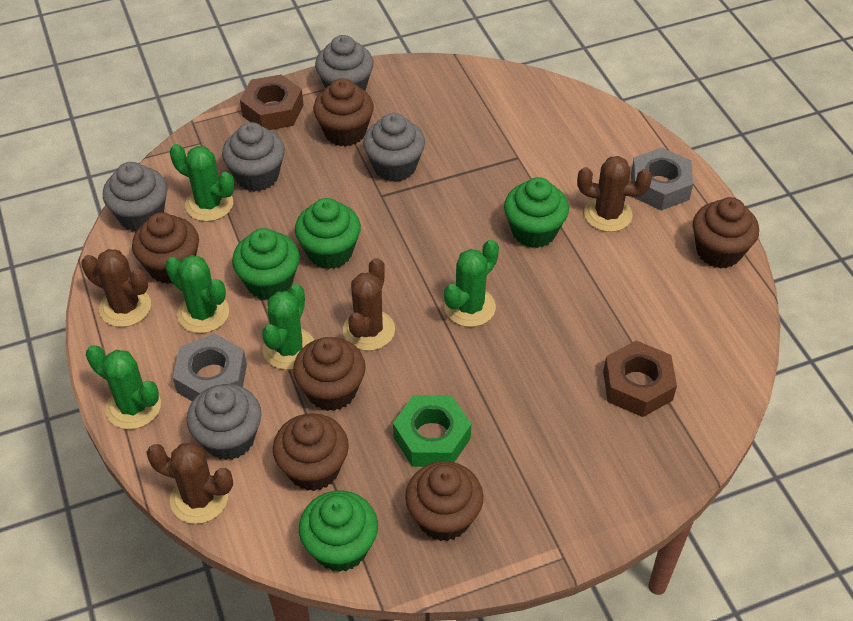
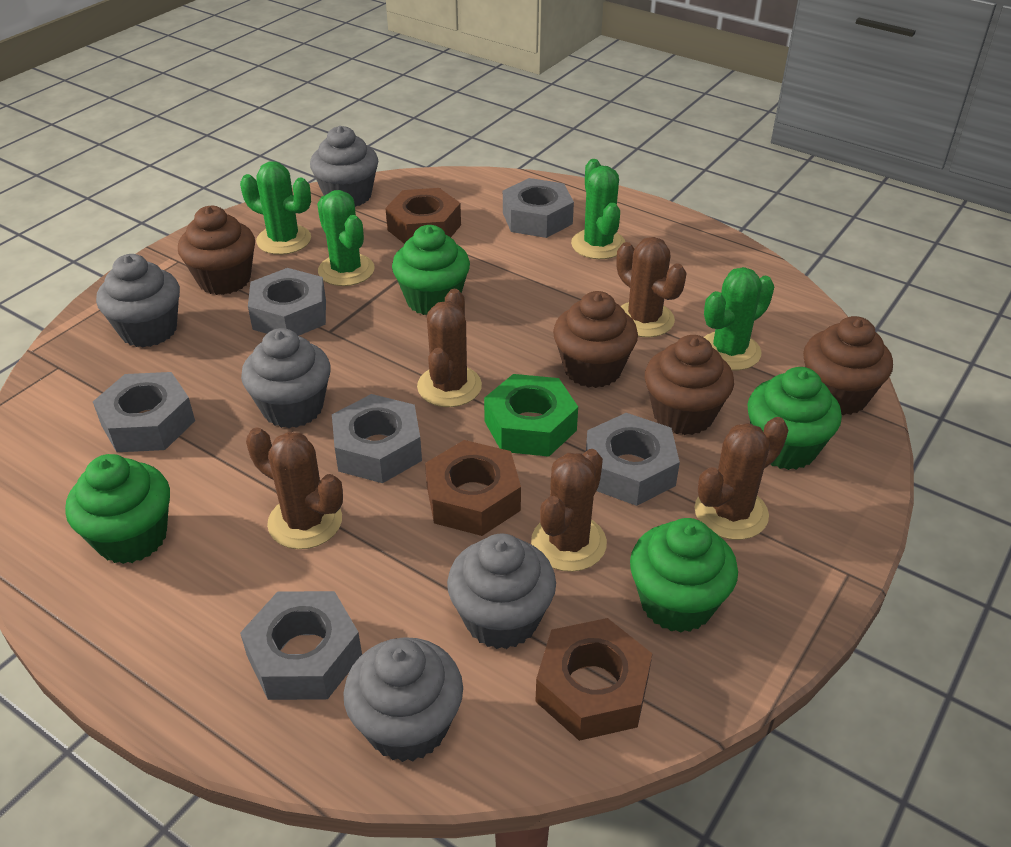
brown cactus: [82,249,151,327] [146,443,233,524] [343,258,395,351] [577,156,652,232] = 4 -> [246,427,343,549] [417,289,482,407] [531,449,607,572] [616,237,687,337] [694,417,788,540] = 5
brown cupcake: [132,212,199,284] [273,413,349,491] [293,337,366,411] [313,78,374,147] [405,461,484,541] [693,197,759,268] = 6 -> [178,206,255,295] [553,291,638,388] [645,335,734,435] [803,316,893,415] = 4
brown nut: [240,75,303,130] [603,341,677,417] = 2 -> [385,188,461,244] [425,440,521,536] [535,618,652,741] = 3
green cactus: [86,345,161,429] [165,255,229,333] [170,144,234,222] [262,284,314,370] [444,240,499,327] = 5 -> [240,161,311,255] [317,190,375,286] [571,159,625,259] [704,267,774,371] = 4
grey nut: [173,333,247,401] [631,148,693,211] = 2 -> [93,372,195,452] [240,591,362,700] [248,268,326,336] [332,394,422,483] [503,178,574,238] [586,413,680,506] = 6

